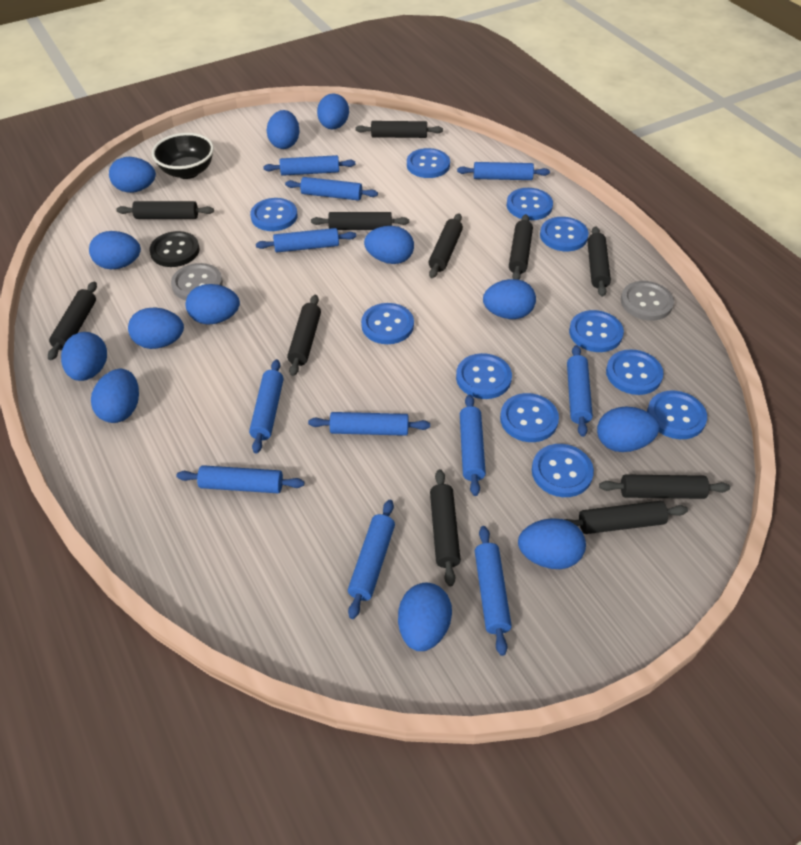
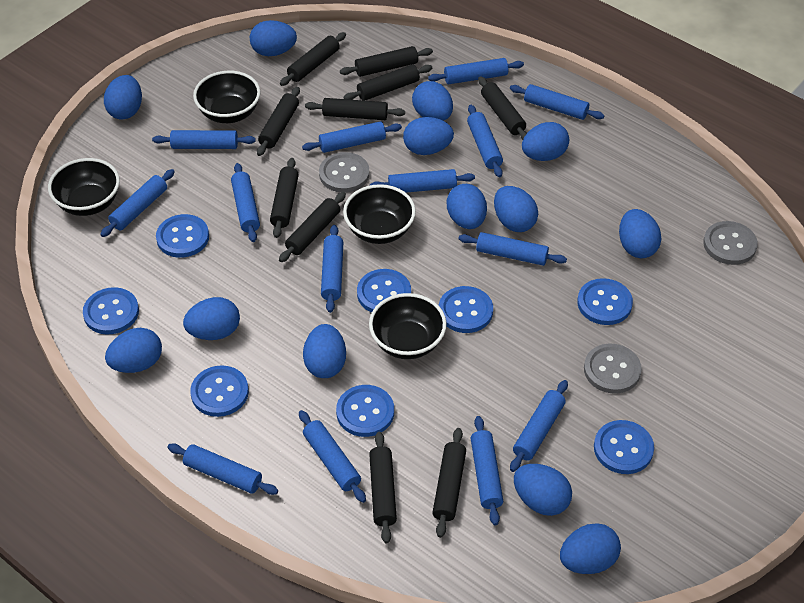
black bowl: [152,133,214,179] = 1 -> [48,158,120,216] [193,71,260,123] [343,184,416,244] [369,293,447,359] = 4
black button: [149,231,200,267] = 1 -> none = 0
black rolling pin: [48,282,97,360] [116,201,214,219] [287,295,321,376] [311,212,409,230] [355,121,443,138] [429,213,463,278] [430,469,461,587] [509,214,533,280] [564,501,688,534] [587,226,611,297] [599,474,730,499] = 11 -> [257,87,300,156] [270,158,299,238] [279,192,346,262] [280,32,346,86] [305,98,405,120] [340,46,433,77] [343,64,432,101] [369,432,397,543] [432,428,466,538] [478,76,527,140] = 10
blue button: [250,198,297,231] [361,303,414,344] [407,148,450,178] [456,353,512,399] [500,393,559,442] [507,188,553,220] [532,444,594,497] [540,217,589,251] [569,310,624,352] [606,349,663,395] [647,391,707,439] = 11 -> [83,287,139,335] [156,214,209,258] [190,365,249,417] [336,385,394,437] [357,269,411,313] [439,286,493,333] [577,278,633,325] [594,420,654,474] = 8
blue rolling pin: [177,465,304,493] [249,359,284,454] [256,228,356,252] [263,155,356,176] [285,177,378,201] [308,412,430,436] [348,500,395,619] [457,162,550,180] [460,395,486,496] [475,526,512,656] [567,345,593,437] = 11 -> [100,169,175,237] [152,130,256,149] [167,443,278,495] [231,163,260,242] [299,410,366,503] [302,121,402,153] [321,225,343,313] [370,169,475,193] [428,58,524,84] [459,232,567,266] [467,105,503,177] [471,416,503,526] [510,84,604,120] [510,380,568,472] = 14
grey button: [171,263,223,300] [621,281,674,321] = 2 -> [319,152,369,192] [584,344,642,394] [703,221,758,265] = 3

